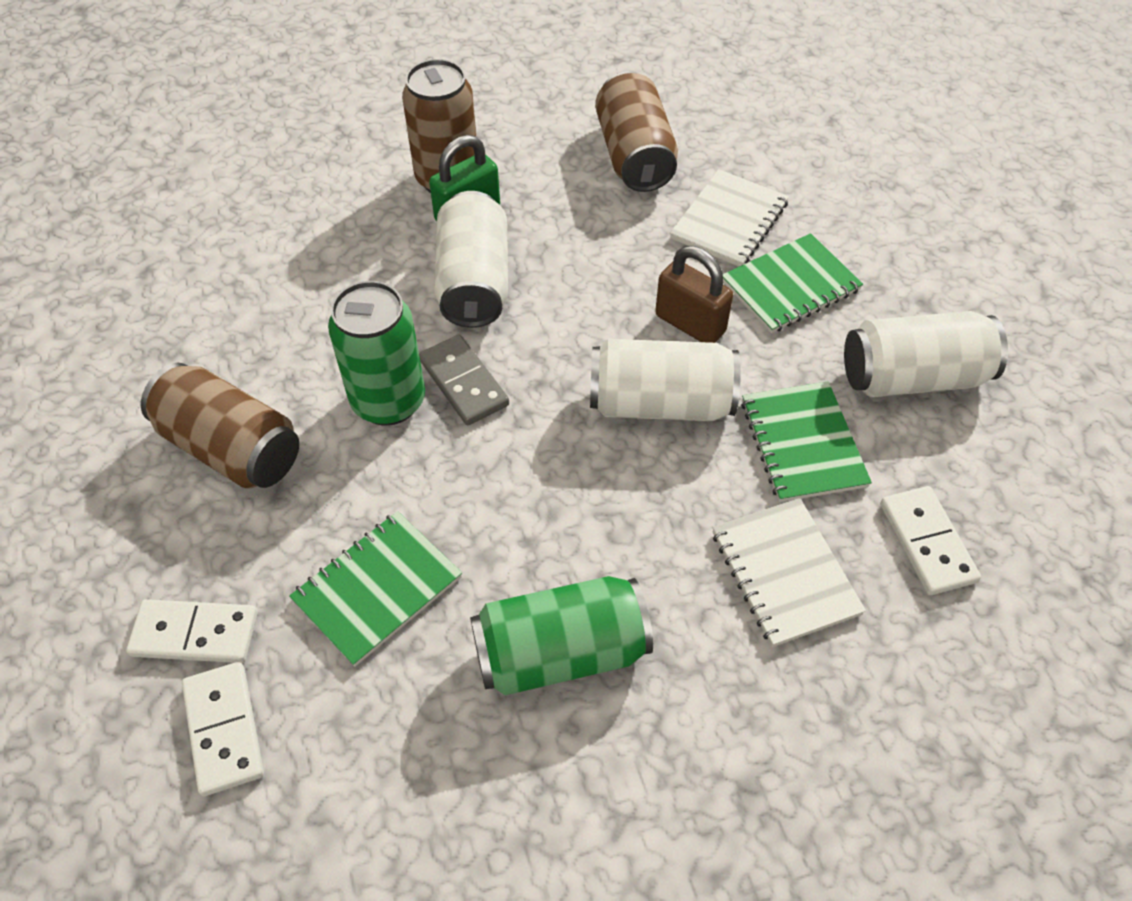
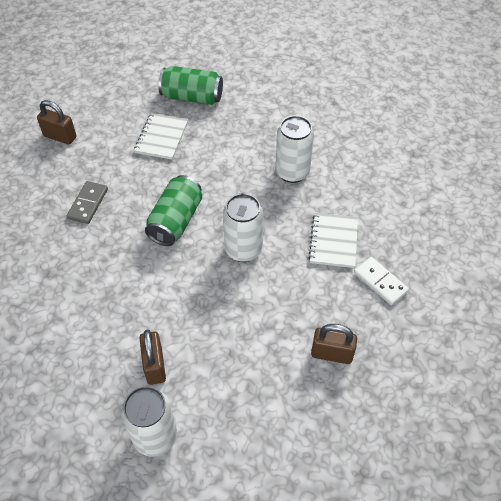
brown can: [141,363,299,488] [402,59,476,193] [595,71,678,192] = 3 -> none = 0
brown padlock: [655,246,733,343] = 1 -> [37,100,76,144] [140,329,166,385] [311,324,357,364] = 3
green notebook: [289,511,462,667] [723,233,863,333] [741,382,872,502] = 3 -> none = 0
green padlock: [429,135,500,221] = 1 -> none = 0
white domino: [126,599,257,663] [182,662,264,796] [880,486,981,595] = 3 -> [354,257,409,305] = 1

